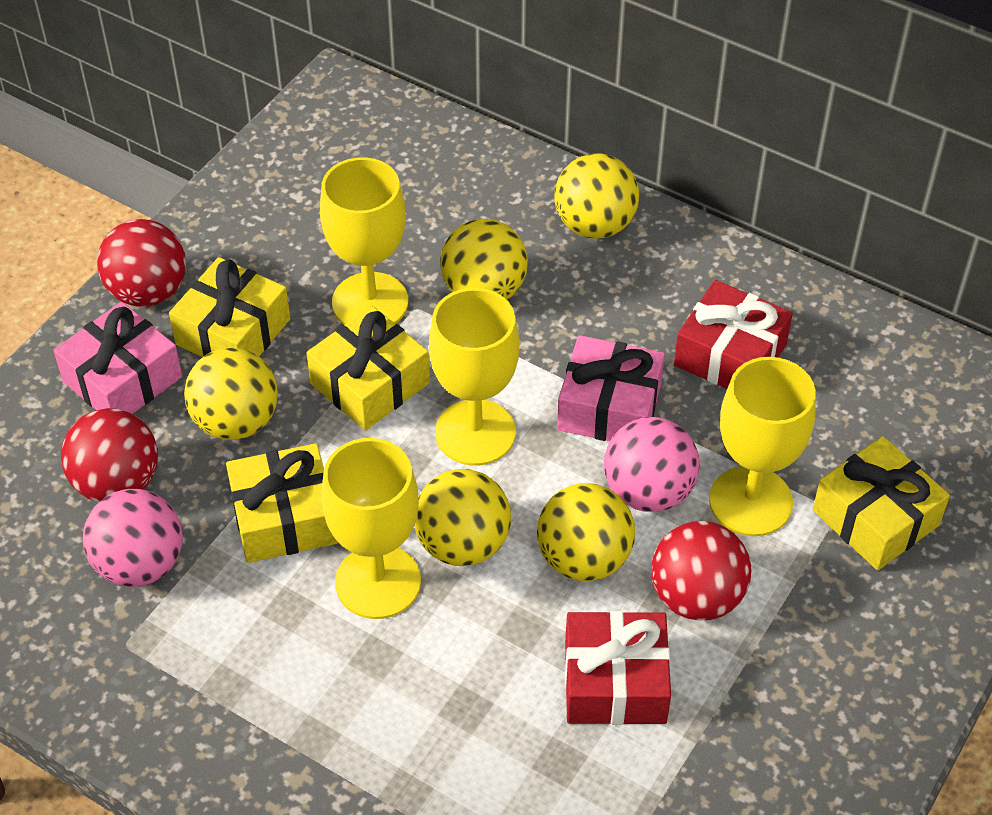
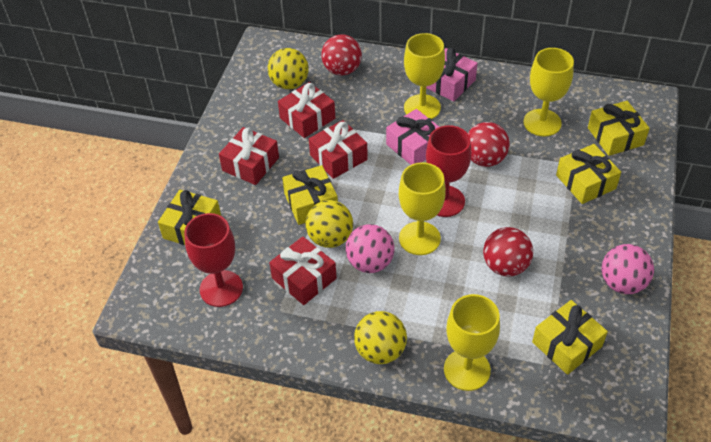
red gift: [565,611,671,725] [674,280,793,389] = 2 -> [219,127,279,185] [269,236,337,305] [278,82,335,138] [309,120,368,179] = 4
red goblet: none = 0 -> [184,213,243,307] [426,125,471,217] = 2
yellow ball: [184,347,278,440] [414,469,511,566] [440,219,528,300] [537,483,635,581] [554,153,639,239] = 5 -> [268,48,309,89] [306,200,353,248] [354,311,407,364] = 3
yellow gift: [169,257,290,357] [226,443,338,563] [307,306,430,430] [813,436,950,570] = 4 -> [158,190,221,245] [282,165,338,225] [532,300,608,375] [556,144,621,204] [588,101,650,156] = 5

